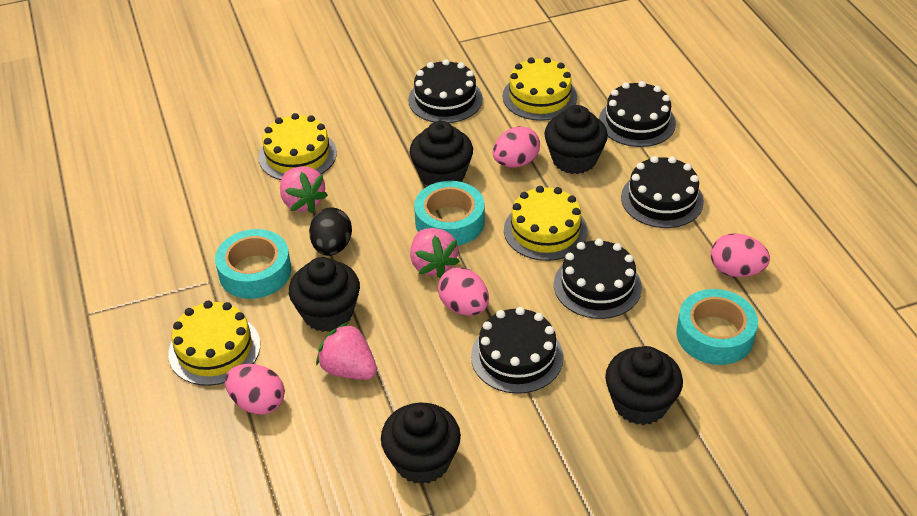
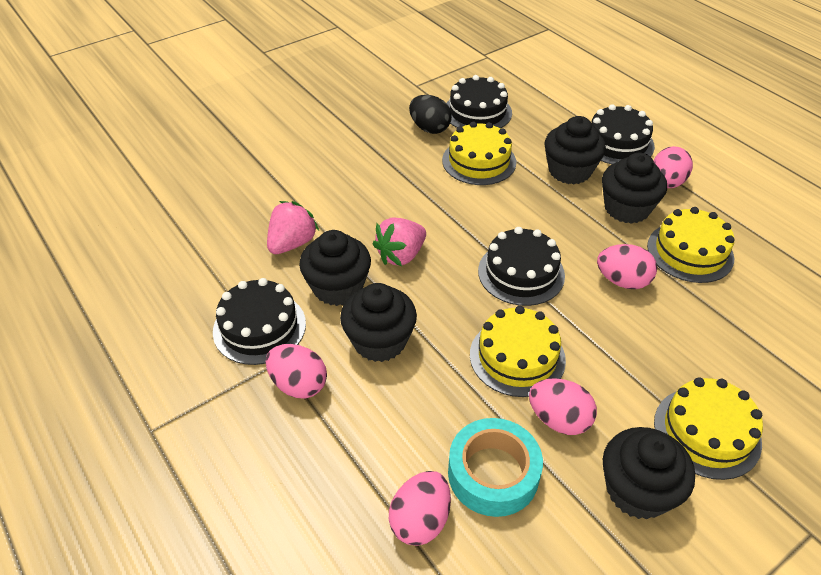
black cake: [408,59,483,123] [471,307,564,394] [554,238,642,319] [599,81,676,147] [621,156,704,228] = 5 -> [213,278,306,365] [446,75,512,129] [478,227,565,306] [591,104,655,164] = 4
pink egg: [225,364,285,415] [438,267,489,316] [493,126,540,167] [711,233,770,277] = 4 -> [266,344,327,399] [389,471,451,546] [529,378,597,435] [597,244,657,289] [654,146,693,188] = 5
pink strawberry: [280,166,328,213] [316,322,377,380] [410,228,460,278] = 3 -> [267,201,319,254] [373,218,426,266] = 2
turquoise tape: [215,229,291,299] [414,181,485,246] [676,289,758,365] = 3 -> [448,418,543,517] = 1

